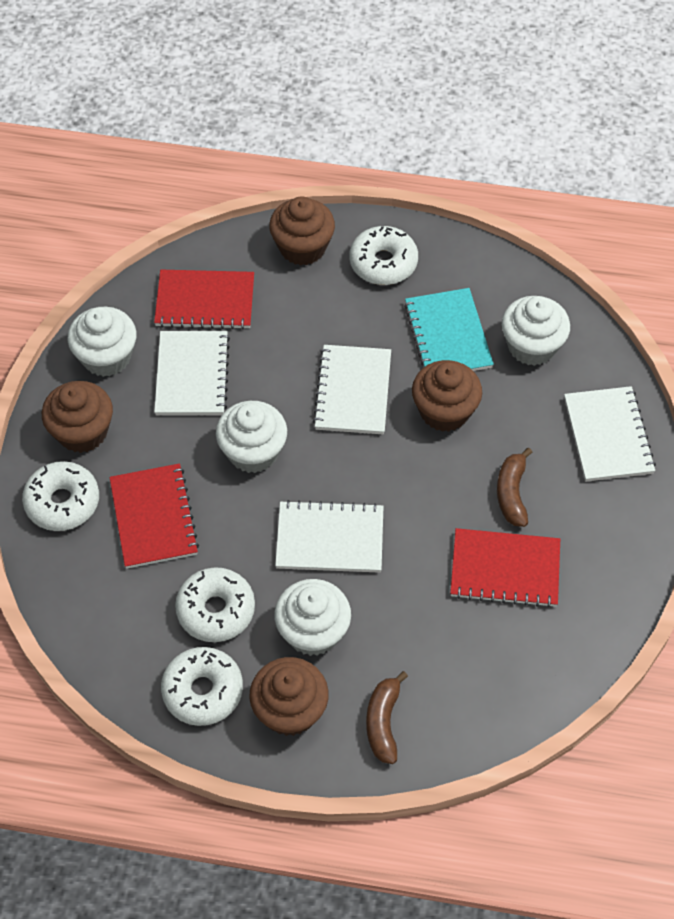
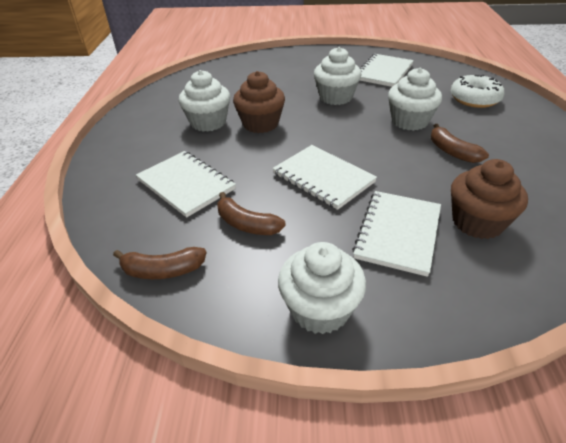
brown banana: [366,671,408,764] [497,448,532,527] = 2 -> [113,247,207,279] [217,192,286,235] [431,124,489,163] = 3
brown cupcake: [42,381,113,453] [249,657,329,736] [269,197,335,266] [412,360,482,432] = 4 -> [233,71,285,133] [451,159,528,239] = 2
red notebook: [109,463,199,569] [154,270,254,330] [450,528,560,608] = 3 -> none = 0
turquoise notebook: [404,288,494,371] = 1 -> none = 0
white donut: [22,461,99,531] [161,647,243,726] [175,567,255,642] [350,226,418,285] = 4 -> [451,75,505,108] = 1

